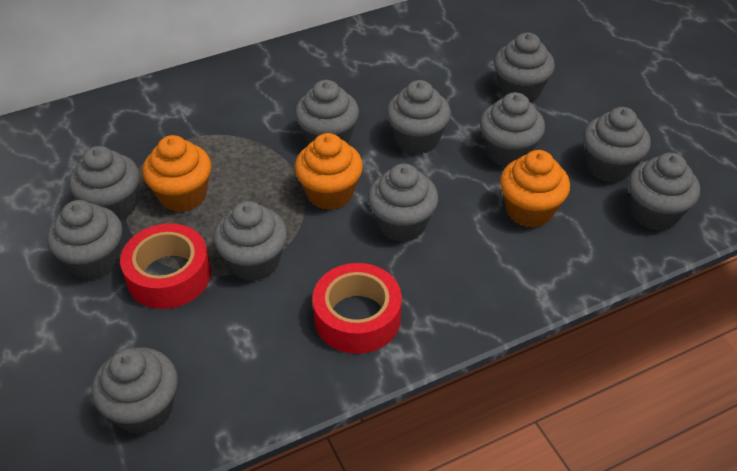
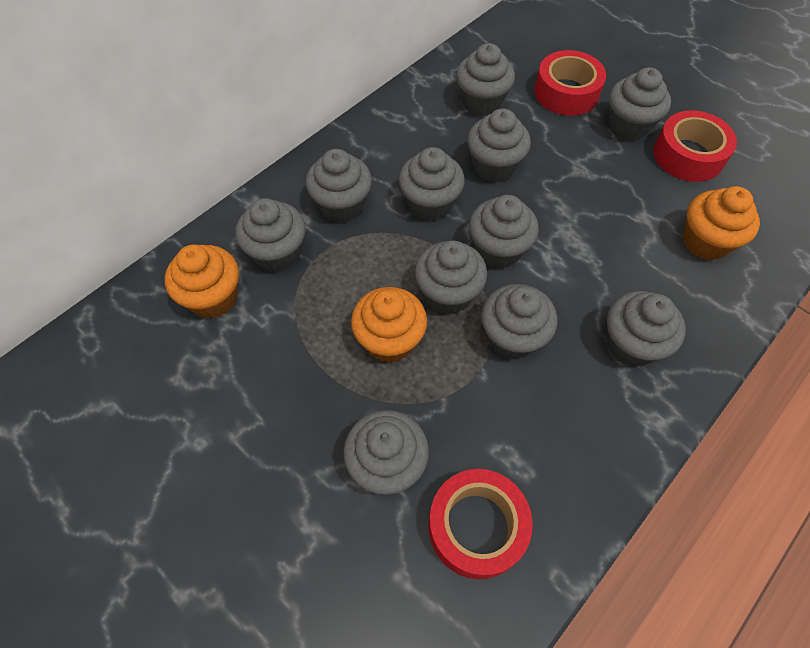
red tape: [120,223,211,309] [312,263,402,354] = 2 -> [428,469,533,579] [534,50,606,116] [653,110,737,182] = 3

